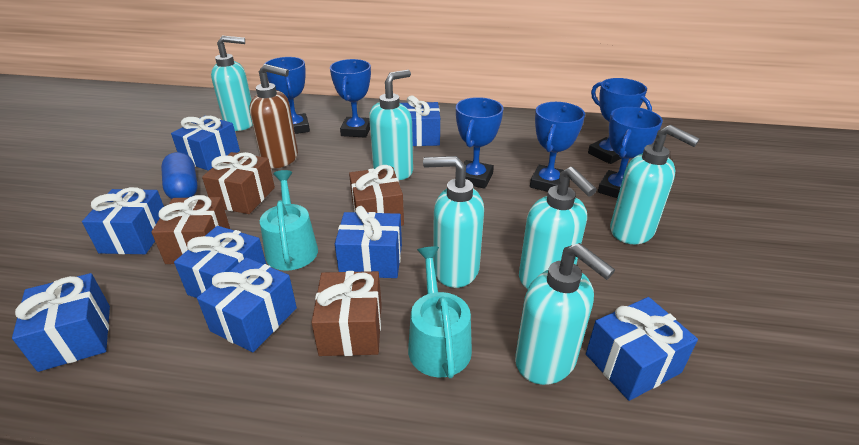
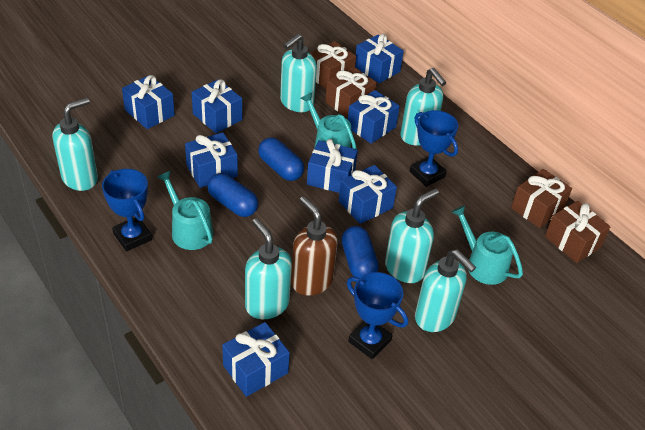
blue capsule: [161,152,198,199] = 1 -> [208,173,258,217] [258,137,304,181] [341,226,379,278] = 3
blue trophy: [265,57,310,134] [330,59,371,138] [456,97,503,189] [530,102,585,192] [588,78,652,164] [598,107,663,198] = 6 -> [102,169,152,251] [347,272,408,359] [410,110,458,187] = 3
turquoise watering can: [260,170,318,271] [408,246,472,378] = 2 -> [157,171,213,250] [300,93,357,149] [451,205,523,285] = 3

